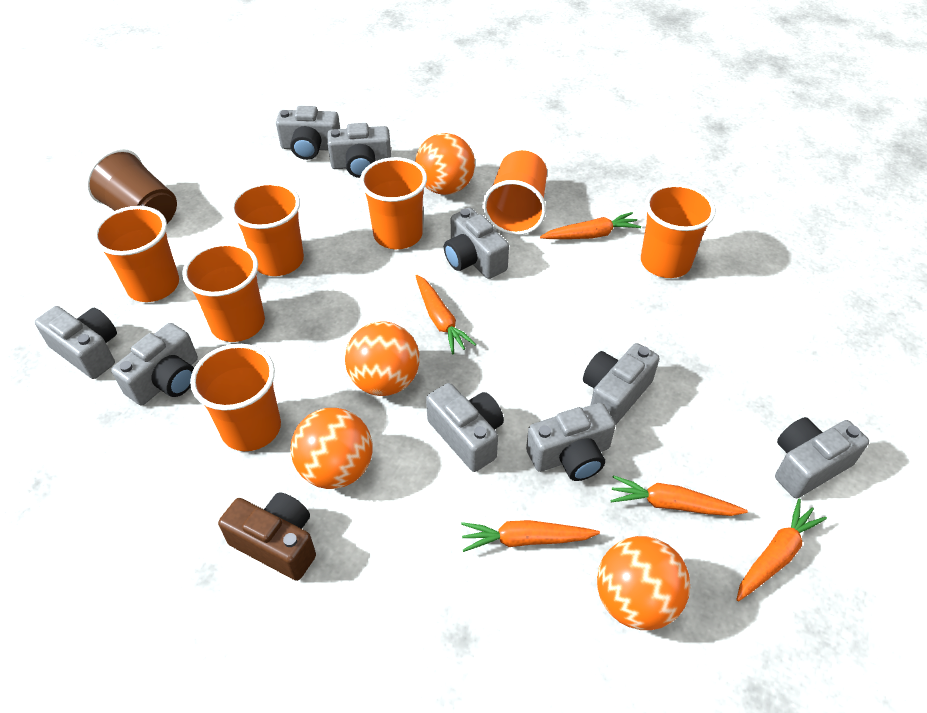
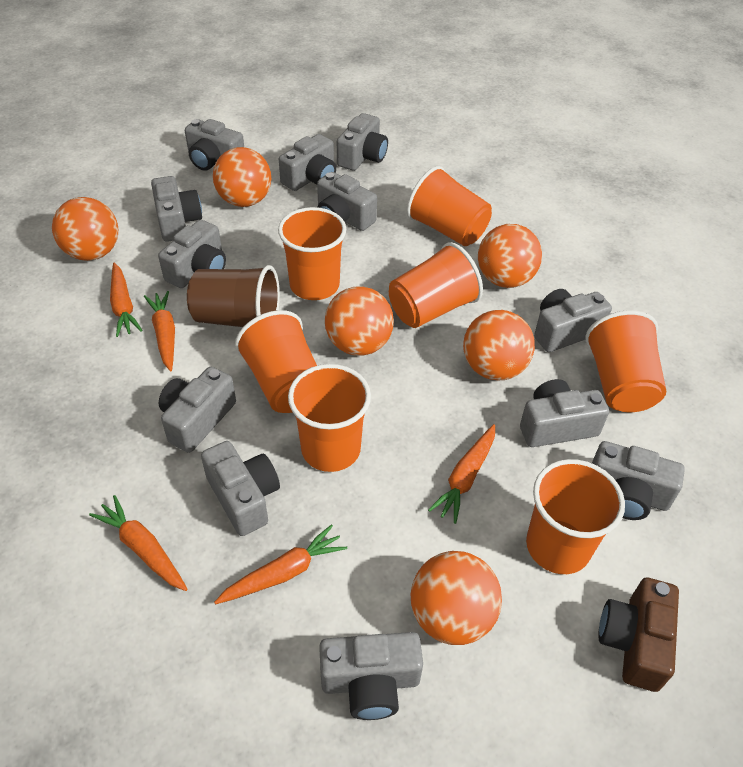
grey camera: [35,306,117,379] [111,323,198,405] [276,106,340,160] [327,123,391,178] [426,383,504,472] [444,208,509,279] [526,403,616,481] [583,343,659,425] [775,417,869,498] = 9 -> [151,176,202,242] [158,220,226,288] [159,367,236,453] [185,119,244,171] [201,441,280,536] [279,134,336,191] [317,172,377,231] [319,632,423,720] [337,113,388,171] [520,379,609,447] [534,289,612,352] [592,441,685,520] = 12
orange ball: [290,408,373,489] [345,321,419,396] [415,133,475,195] [597,536,690,630] = 4 -> [52,197,118,261] [213,147,271,207] [325,286,394,356] [411,551,502,645] [463,310,535,380] [478,224,542,288] = 6

